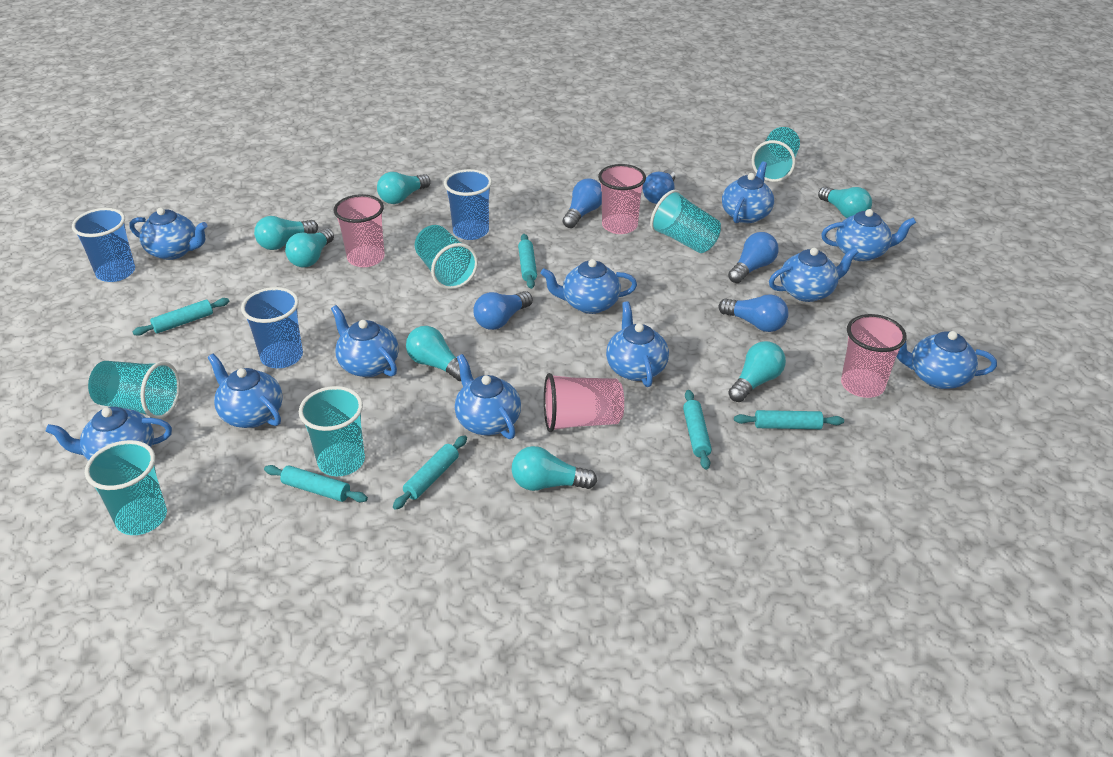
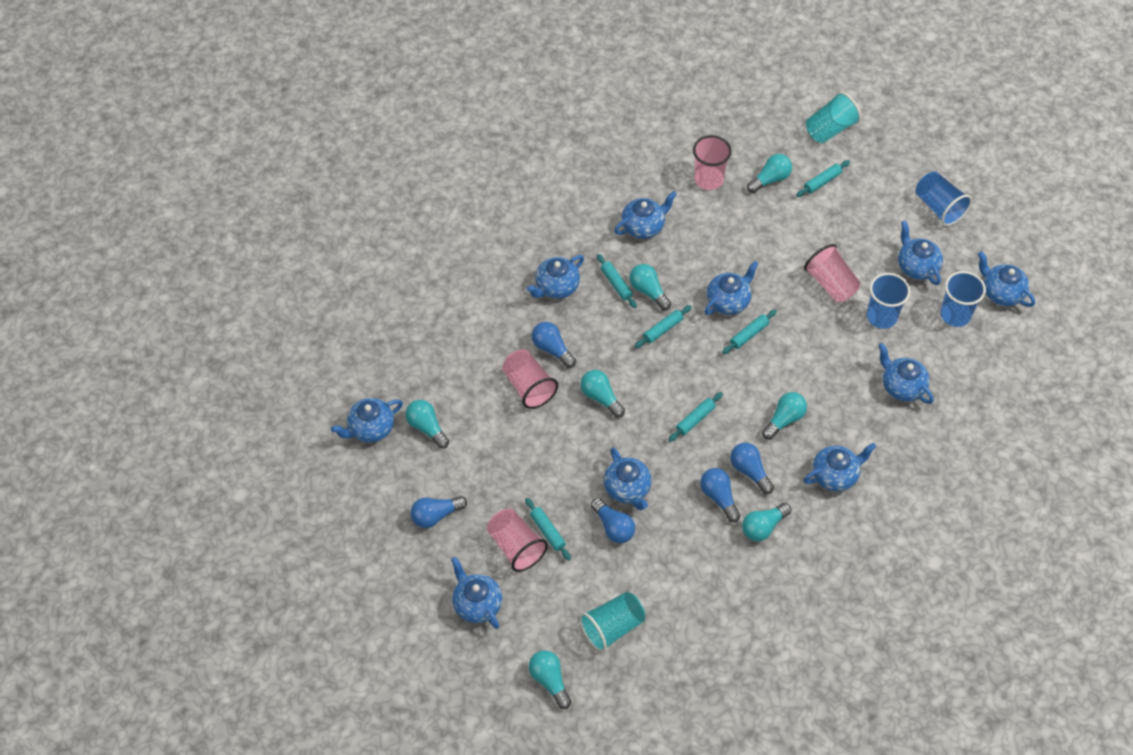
blue teapot: [46,407,172,461] [130,208,207,260] [207,354,283,428] [331,305,399,377] [455,354,521,439] [540,259,637,314] [606,301,669,387] [722,161,774,223] [769,248,859,302] [821,209,916,261] [896,331,997,389] = 11 -> [331,398,403,443] [451,557,502,629] [527,255,584,299] [603,448,652,510] [614,191,677,239] [704,261,759,315] [803,443,876,491] [878,343,934,404] [898,221,943,285] [978,251,1035,307] = 10
turquoise cup: [85,440,167,535] [88,361,180,419] [299,386,365,476] [415,225,478,289] [650,190,721,253] [752,127,800,182] = 6 -> [579,592,645,652] [806,92,861,143] = 2

